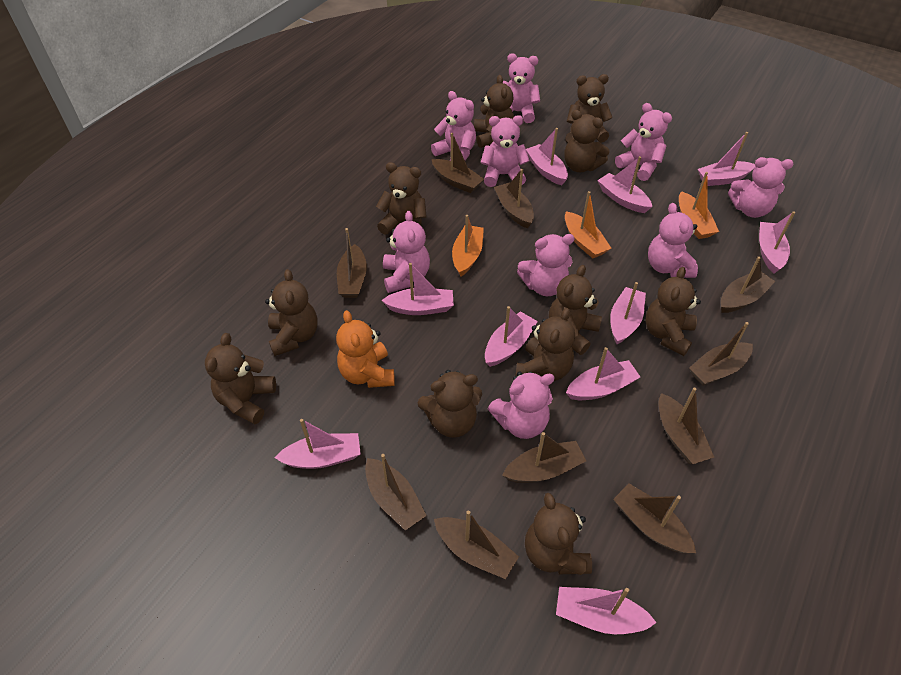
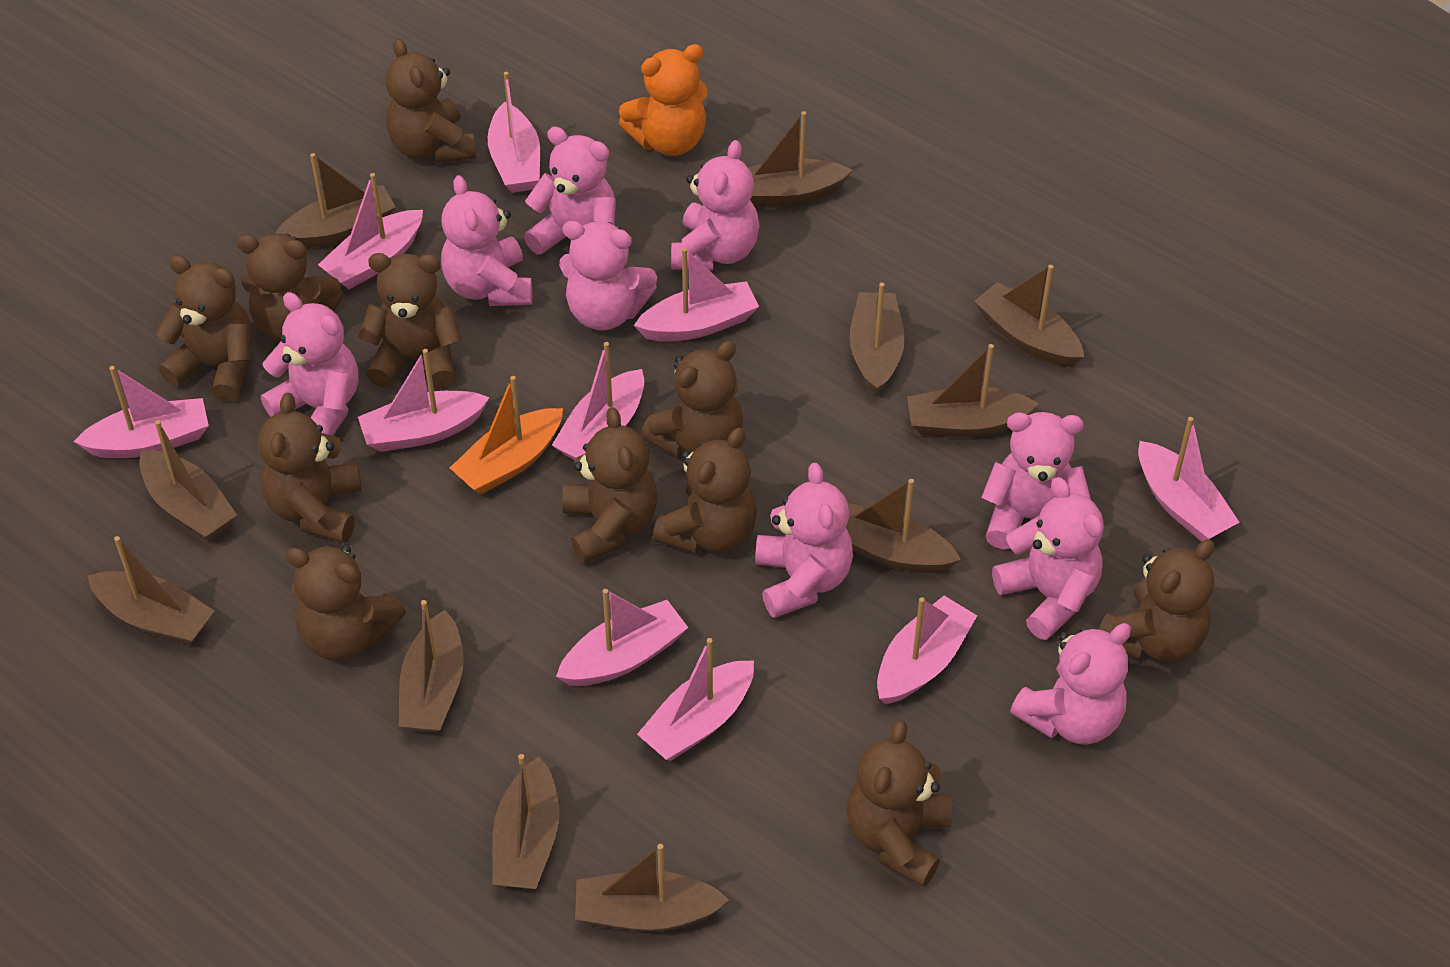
brown boat: [337,228,367,298] [365,454,427,530] [432,133,484,193] [434,511,519,579] [494,169,534,229] [502,432,586,483] [613,483,696,554] [659,388,714,464] [689,322,753,386] [721,256,775,313] = 10 -> [88,536,214,645] [139,420,237,541] [276,153,395,248] [399,600,464,732] [493,754,560,889] [575,844,729,932] [748,111,852,206] [846,479,961,573] [850,283,905,395] [907,344,1039,437] [974,265,1084,367] = 11
orange boat: [452,215,484,276] [565,191,611,258] [679,172,719,239] = 3 -> [450,376,563,494] = 1

